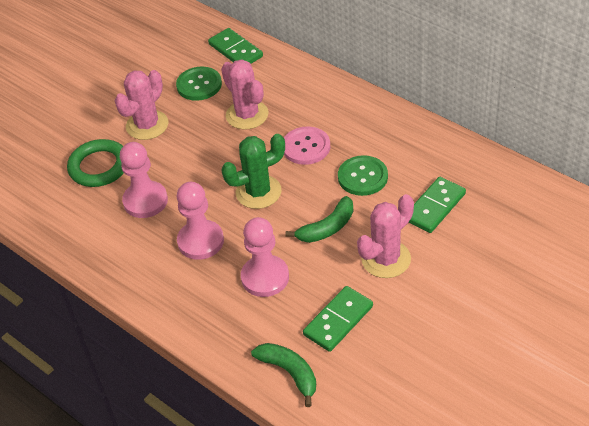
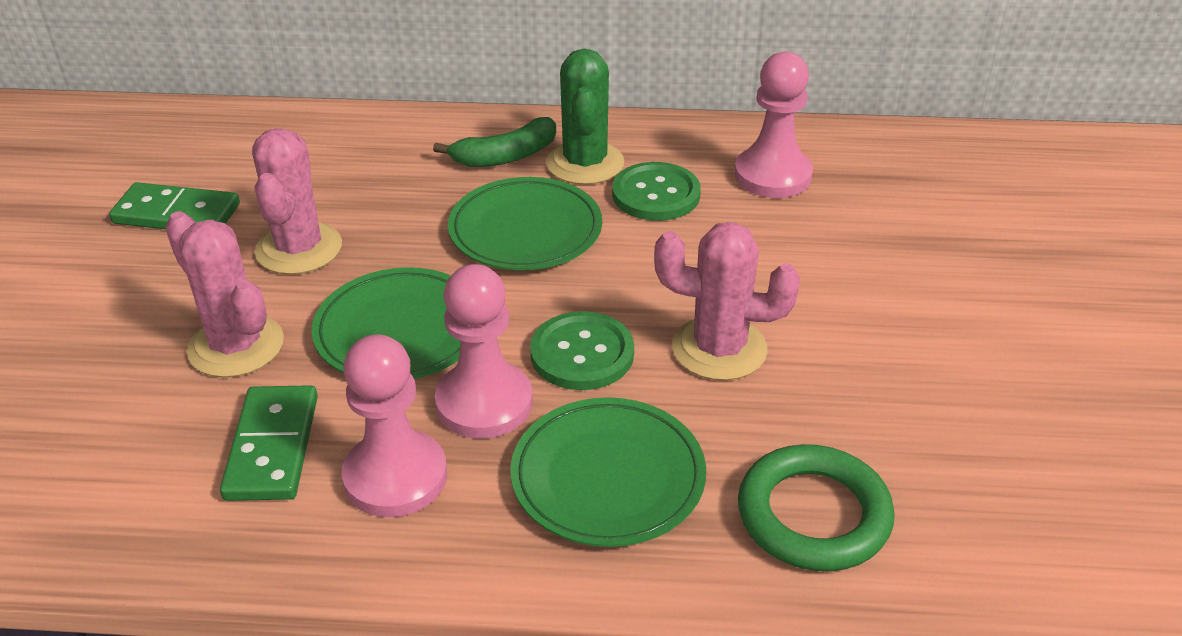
green banana: [251,343,316,407] [286,196,353,243] = 2 -> [433,117,556,167] = 1
green domino: [208,28,263,64] [303,286,373,352] [409,177,466,233] = 3 -> [109,182,240,229] [220,385,318,501] = 2
green plate: none = 0 -> [311,267,460,379] [448,177,602,270] [510,397,706,547] = 3
pink button: [284,126,330,165] = 1 -> none = 0

